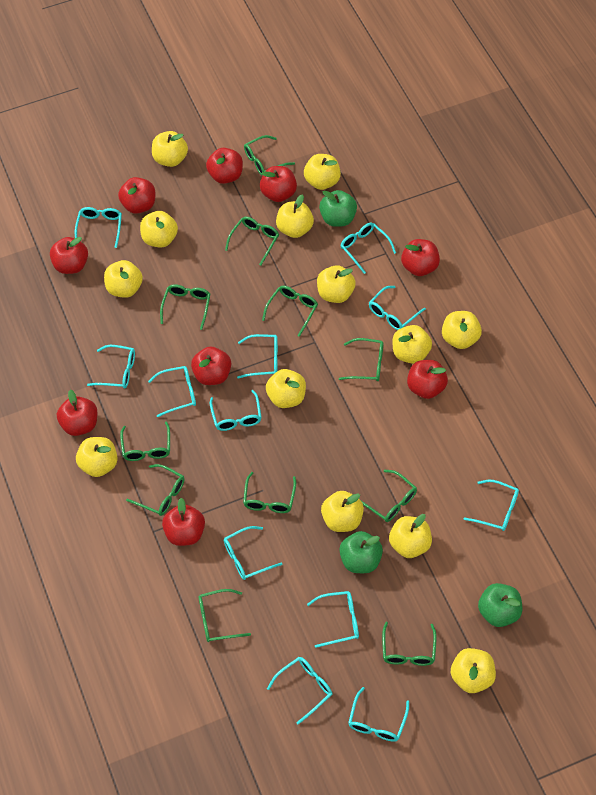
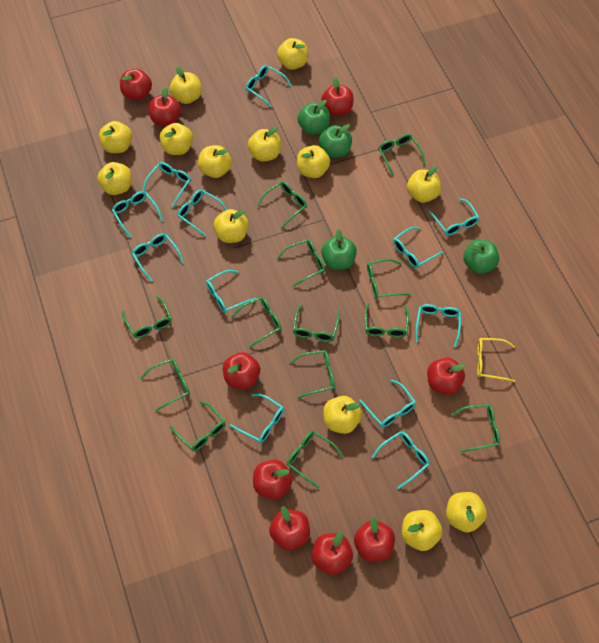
green apple: [319,190,357,227] [339,531,383,573] [478,583,522,627] = 3 -> [298,100,330,135] [319,124,352,158] [321,229,357,270] [463,239,499,274] = 4
green glasses: [120,421,170,461] [126,464,185,516] [160,284,210,330] [198,589,251,642] [225,217,279,266] [243,472,296,513] [244,135,295,176] [262,285,318,337] [339,338,383,381] [361,470,417,522] [382,622,436,666] = 11 -> [122,296,172,338] [140,359,190,411] [170,401,226,451] [231,297,282,348] [257,181,307,228] [277,239,325,287] [287,431,343,488] [290,350,335,398] [293,304,340,342] [365,303,409,337] [367,259,410,299] [378,134,425,176] [452,404,500,452] = 13
yellow glasses: none = 0 -> [477,338,515,382] = 1

